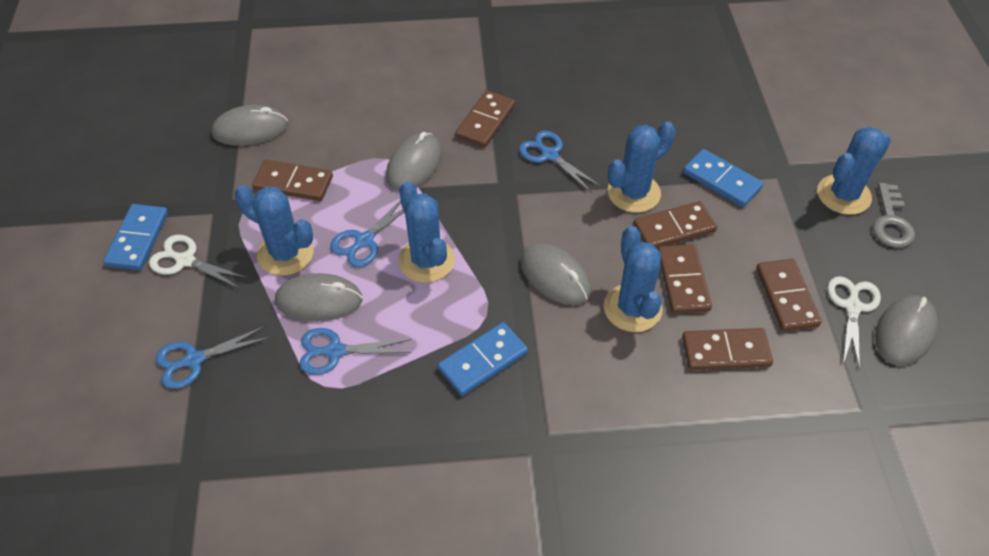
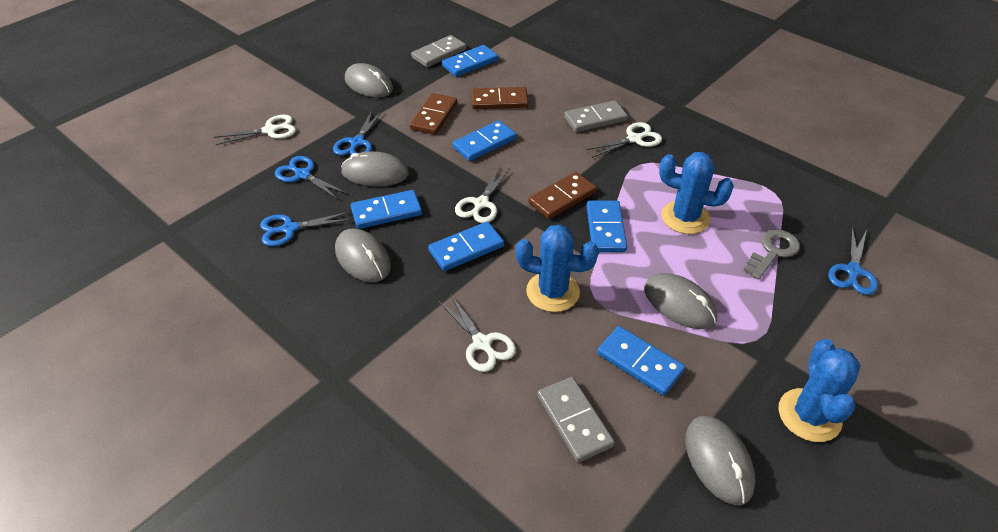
blue cactus: [235,185,314,276] [398,181,455,283] [604,226,663,332] [608,122,676,213] [817,127,891,215] = 5 -> [516,225,599,312] [659,152,734,234] [779,339,860,442] = 3
blue domino: [103,204,168,270] [438,322,528,396] [683,149,763,207] = 3 -> [351,190,422,229] [428,222,504,271] [442,45,499,77] [452,120,517,161] [586,201,627,252] [597,326,685,396] = 6
brown domino: [252,160,333,201] [455,90,515,148] [633,201,717,249] [658,244,712,314] [682,328,773,370] [756,259,822,331] = 6 -> [410,93,457,135] [471,87,529,109] [528,172,597,219] = 3
grey domino: none = 0 -> [411,35,467,67] [537,377,615,462] [564,100,628,132] = 3
white scissors: [149,235,249,289] [827,276,881,369] = 2 -> [214,115,296,145] [438,294,516,372] [455,166,510,223] [586,122,662,158] = 4

